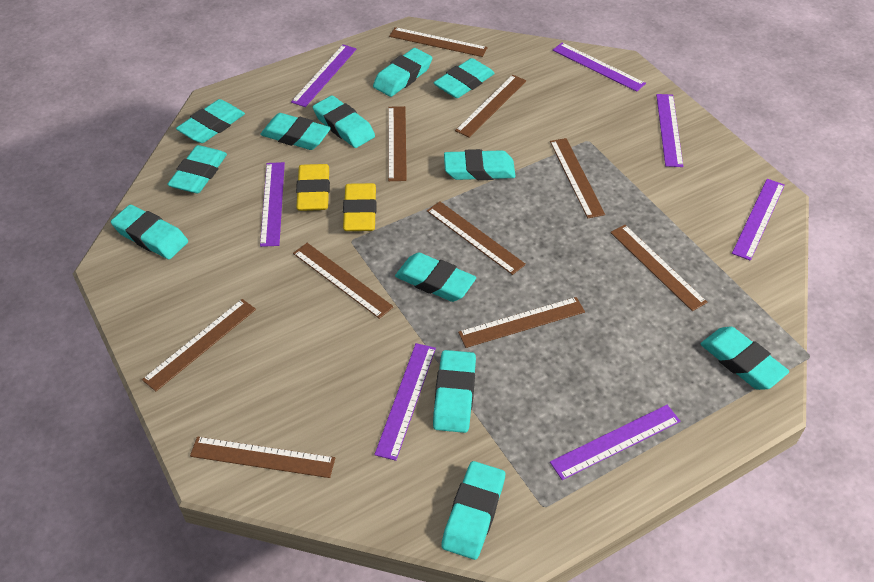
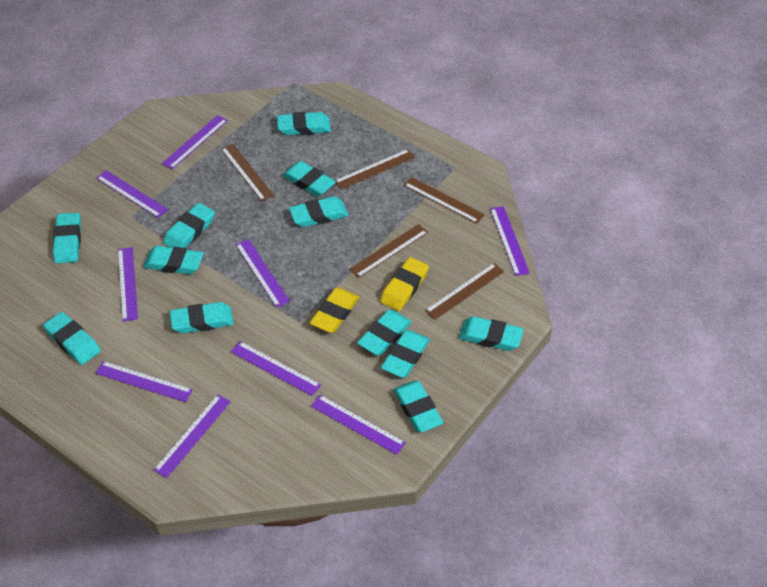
brown ruler: [142,299,256,392] [190,437,335,478] [293,243,394,319] [388,106,407,181] [389,27,488,57] [427,201,526,275] [455,75,526,138] [458,297,585,348] [550,138,605,218] [610,225,707,311] = 10 -> [221,144,274,201] [335,149,415,190] [349,224,428,278] [404,177,485,224] [425,263,504,320] = 5
purple ruler: [260,162,285,247] [291,44,357,107] [374,343,436,461] [550,405,680,480] [553,43,646,92] [656,94,683,167] [732,179,785,261] = 7 -> [95,361,193,402] [96,170,168,218] [118,247,138,321] [154,394,231,478] [162,115,228,169] [231,341,321,396] [236,239,290,308] [311,395,406,455] [490,206,530,276] = 9

